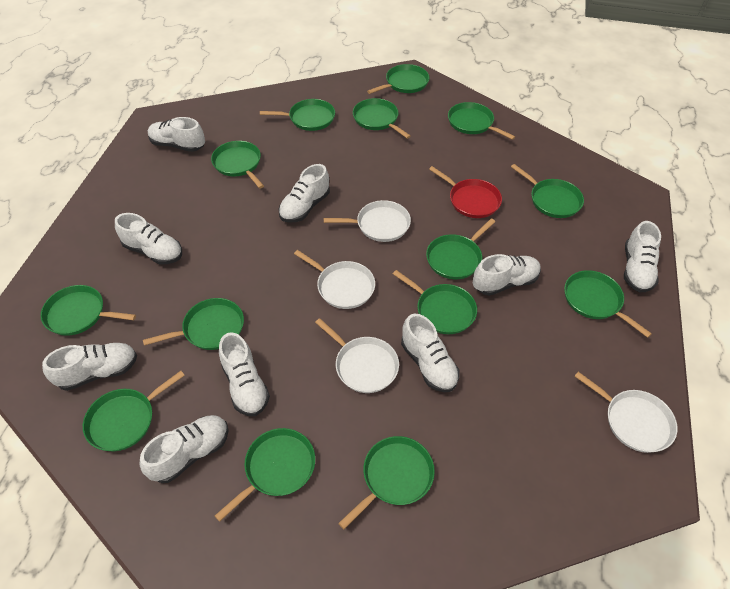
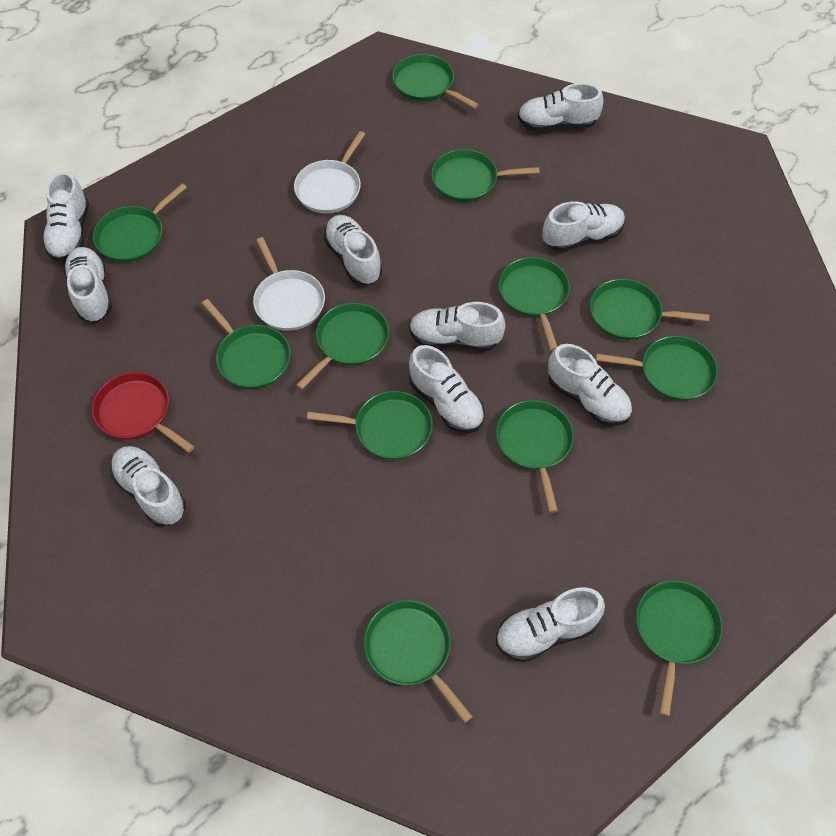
green pan: [41,285,136,336] [83,371,185,452] [143,298,244,350] [211,141,264,189] [215,428,315,522] [260,99,335,131] [338,436,435,529] [353,98,411,139] [367,64,430,94] [393,270,477,334] [426,218,495,279] [448,102,515,140] [511,164,584,218] [564,270,652,338] = 14 -> [93,183,187,262] [201,299,291,389] [296,303,389,390] [307,391,433,460] [364,600,473,723] [392,54,479,109] [431,149,540,202] [496,400,574,513] [499,257,570,351] [590,279,709,340] [596,336,718,401] [636,581,723,716] = 12
white pan: [294,250,375,309] [315,318,399,393] [324,200,411,242] [574,372,677,453] = 4 -> [253,237,325,331] [294,131,365,213] = 2
white shoe: [42,343,137,391] [115,213,182,264] [140,415,229,483] [148,117,205,152] [219,332,270,416] [279,164,330,222] [401,313,459,392] [473,254,541,296] [624,221,661,292] = 9 -> [42,172,89,262] [63,247,112,322] [110,446,186,527] [323,215,382,285] [409,302,506,351] [409,345,485,433] [496,587,605,662] [518,83,603,131] [542,201,625,252] [548,344,632,426] = 10

